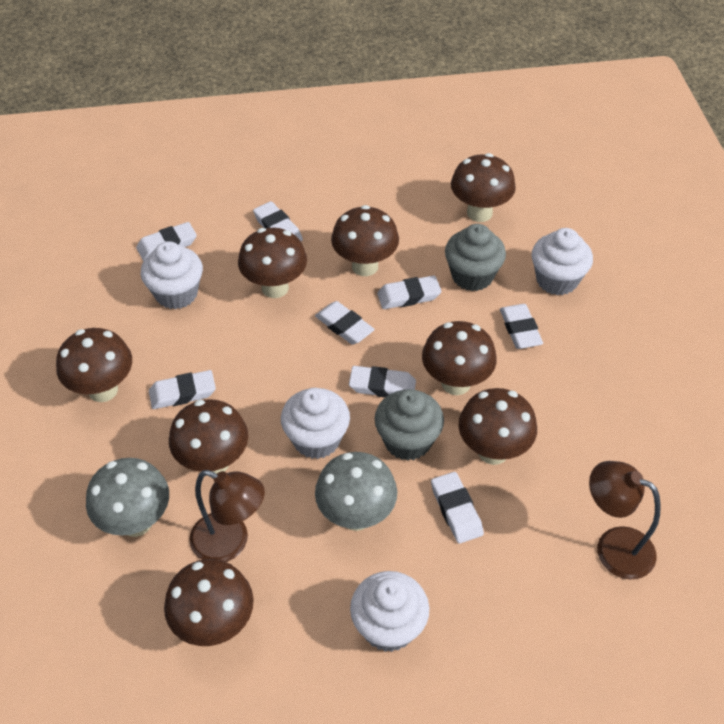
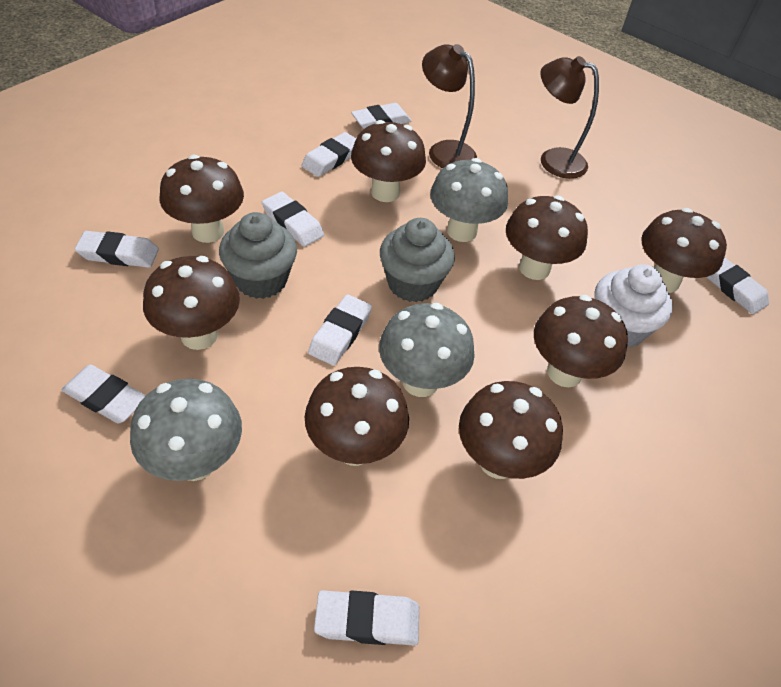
grey mushroom: [86,458,169,537] [315,452,397,531] = 2 -> [130,379,242,481] [379,303,475,397] [430,158,508,242] = 3
white cupcake: [141,241,203,309] [281,388,350,459] [350,571,429,652] [532,228,593,295] = 4 -> [594,264,673,348] = 1

